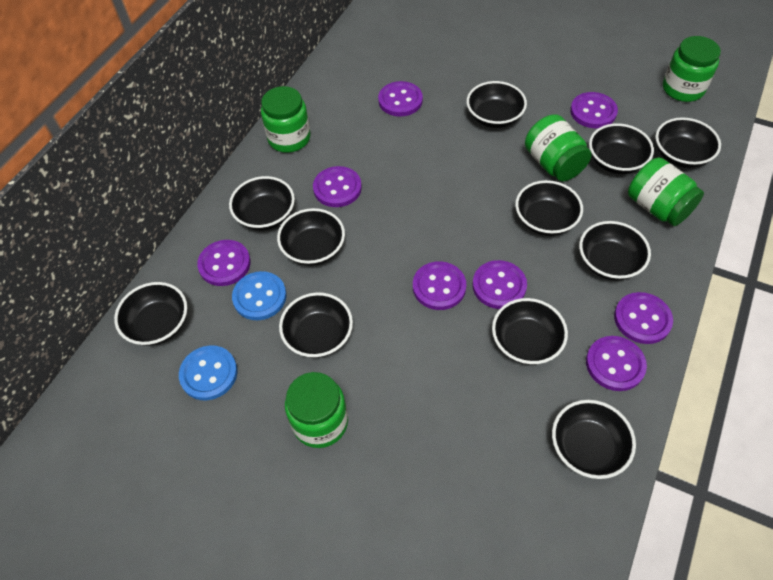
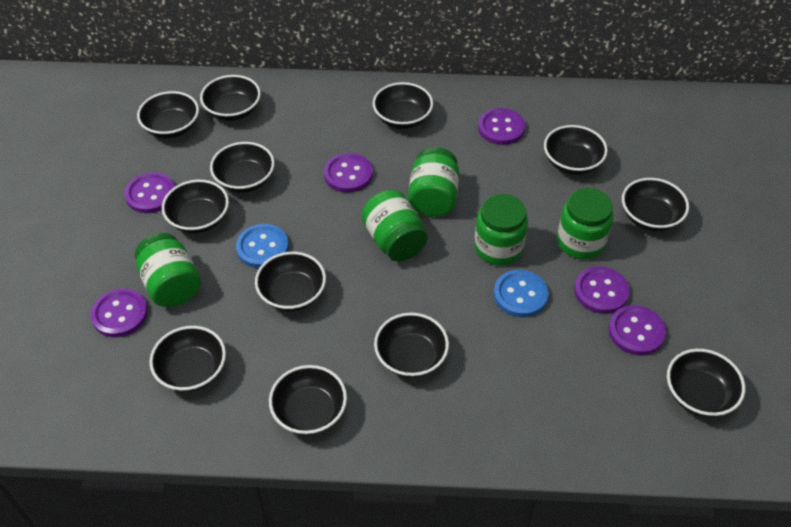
black bowl: [114,282,187,346] [229,176,295,230] [277,208,345,266] [279,292,353,358] [467,81,527,128] [492,298,568,365] [515,180,583,236] [552,400,636,479] [579,221,651,280] [589,123,654,174] [655,117,721,168] = 11 -> [137,91,199,138] [149,326,226,392] [162,180,229,233] [200,75,261,121] [210,142,275,193] [255,252,326,311] [269,365,347,435] [373,82,433,129] [374,313,449,378] [544,125,608,175] [622,178,689,231] [667,349,745,417] = 12
purple button: [197,240,251,286] [313,166,362,207] [378,81,423,117] [413,261,466,310] [472,260,527,309] [570,92,618,128] [586,336,647,391] [614,292,673,344] = 8 -> [91,288,148,337] [125,172,175,213] [324,153,373,193] [478,108,525,145] [574,266,630,314] [608,305,666,355] = 6

